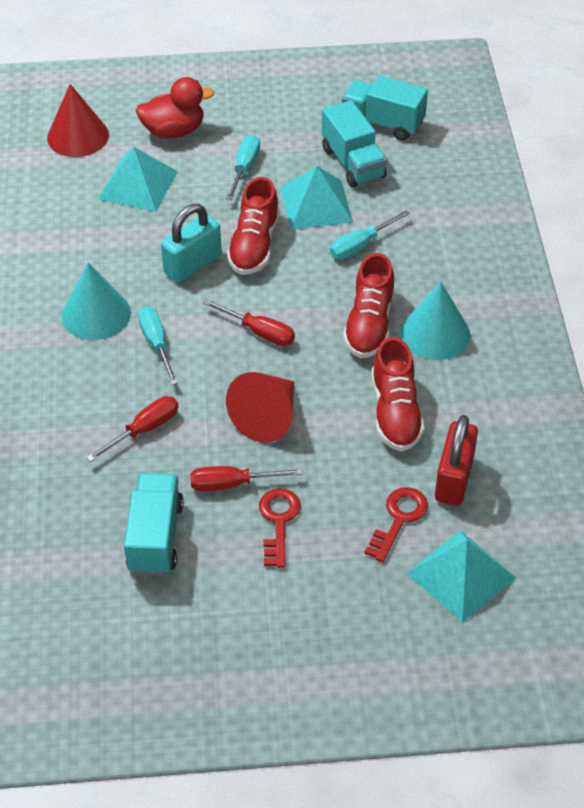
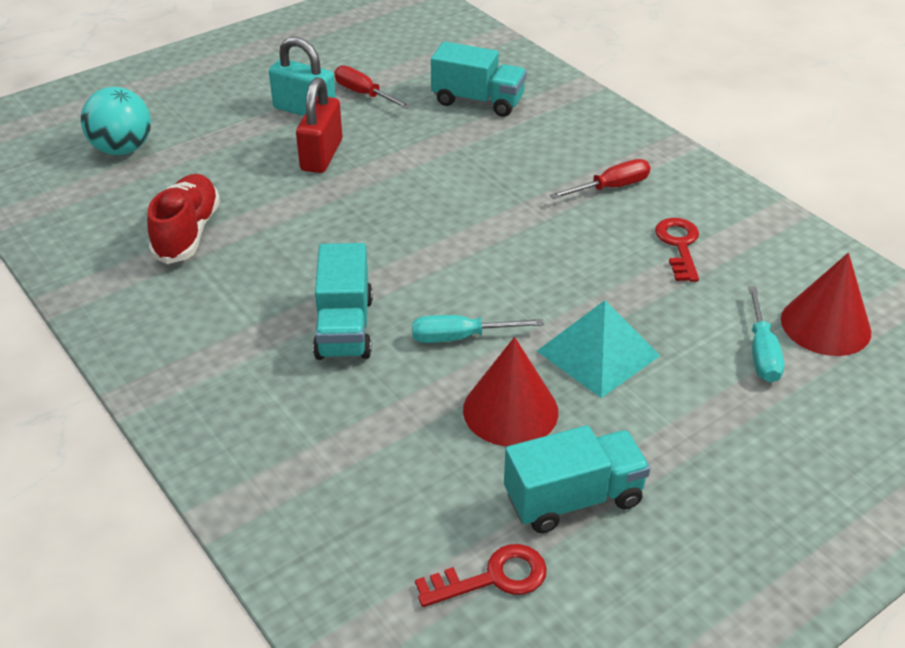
red duck: [136,77,215,139] = 1 -> none = 0
red screwdriver: [86,396,179,462] [190,466,303,491] [203,299,295,346] = 3 -> [334,65,411,109] [550,159,650,199] = 2
red shoe: [227,177,280,275] [343,253,395,358] [371,337,424,452] = 3 -> [147,174,220,264] = 1
turquoise ball: none = 0 -> [81,87,151,155] = 1
turquoise cone: [62,263,131,340] [400,282,470,360] = 2 -> none = 0
turquoise pyramid: [98,147,178,212] [280,166,353,230] [407,530,516,623] = 3 -> [537,300,661,398] = 1
turquoise screwdriver: [138,307,178,385] [226,135,260,200] [330,210,410,259] = 3 -> [412,315,544,343] [748,286,785,383] = 2

